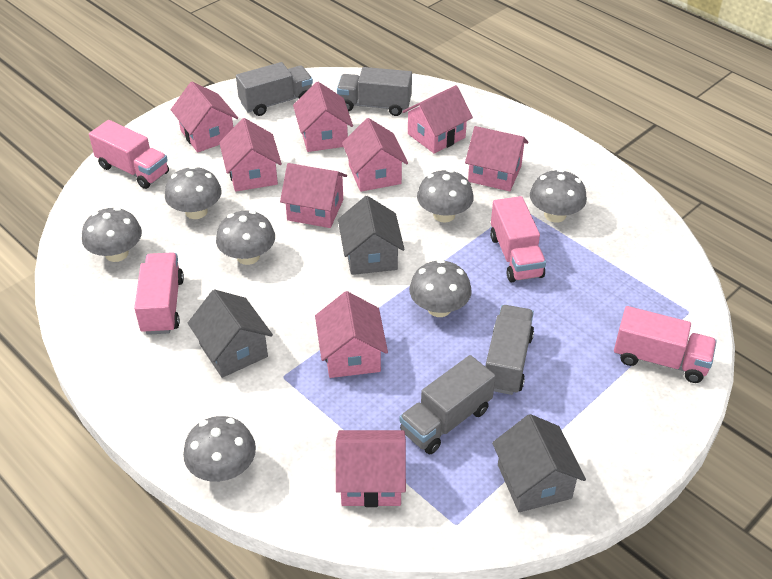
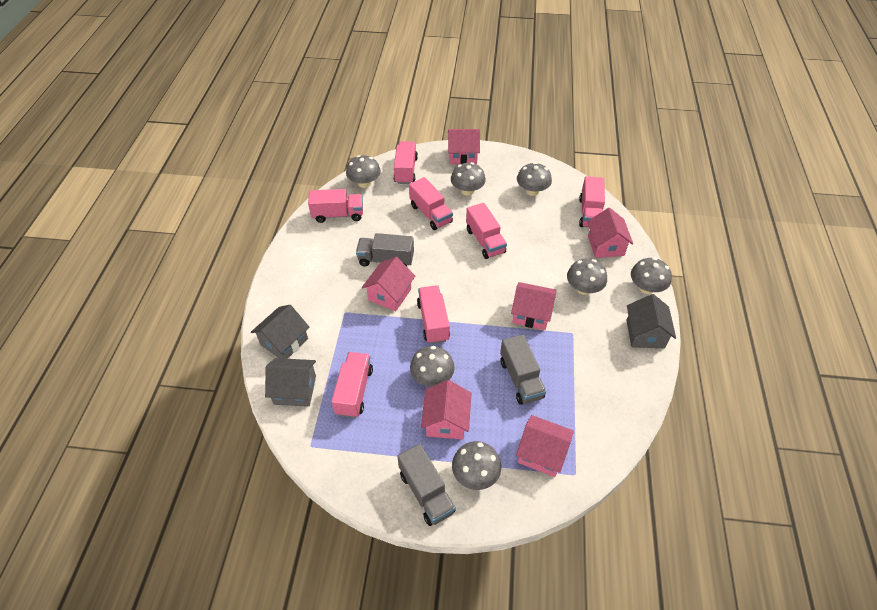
grey truck: [236,62,313,116] [337,67,412,116] [399,355,496,454] [485,305,534,395] = 4 -> [356,233,414,267] [397,444,456,526] [500,334,546,405] = 3
pink house: [171,82,238,152] [219,118,282,192] [280,163,347,228] [293,82,353,152] [315,291,388,378] [336,430,406,507] [342,118,408,192] [402,85,473,154] [465,126,528,191] = 9 -> [362,257,415,311] [421,380,472,440] [448,129,480,164] [511,282,556,330] [516,415,574,477] [587,208,633,258] = 6
pink truck: [89,120,169,189] [134,252,184,335] [490,196,546,282] [614,306,717,383] = 4 -> [308,189,363,223] [332,352,373,418] [394,141,418,184] [409,177,453,230] [417,285,450,344] [466,203,507,259] [579,176,605,227] = 7

